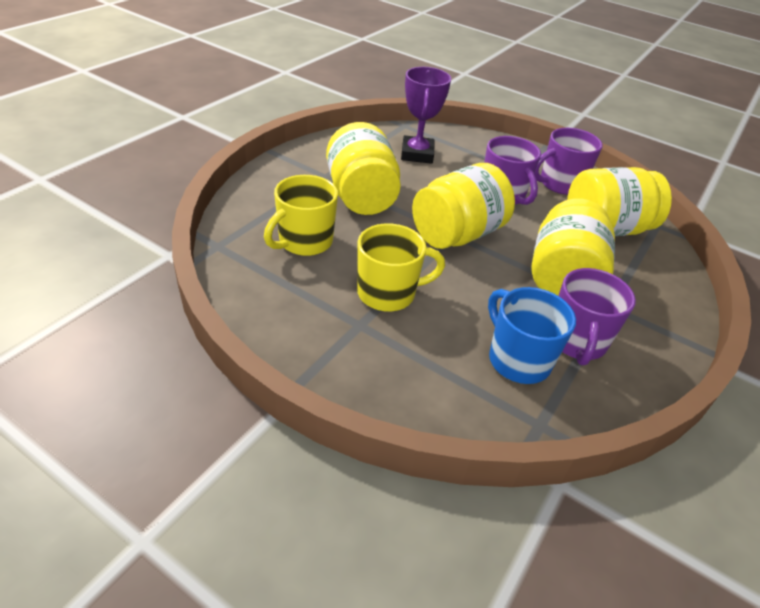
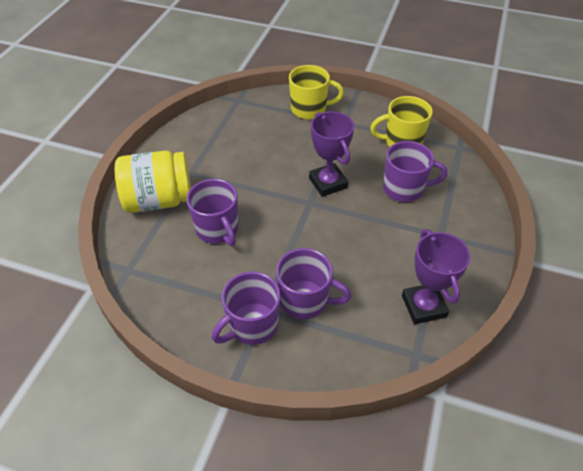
blue mug: [488,287,576,384] = 1 -> none = 0
purple mug: [484,136,541,205] [534,128,603,195] [558,268,636,366] = 3 -> [186,179,238,246] [212,272,280,345] [276,248,351,320] [383,141,447,202] = 4
purple trophy: [401,67,451,164] = 1 -> [309,111,354,197] [402,229,471,324] = 2
yellow jar: [326,122,401,215] [412,163,515,249] [531,199,615,295] [567,167,672,236] = 4 -> [115,151,191,213] = 1

